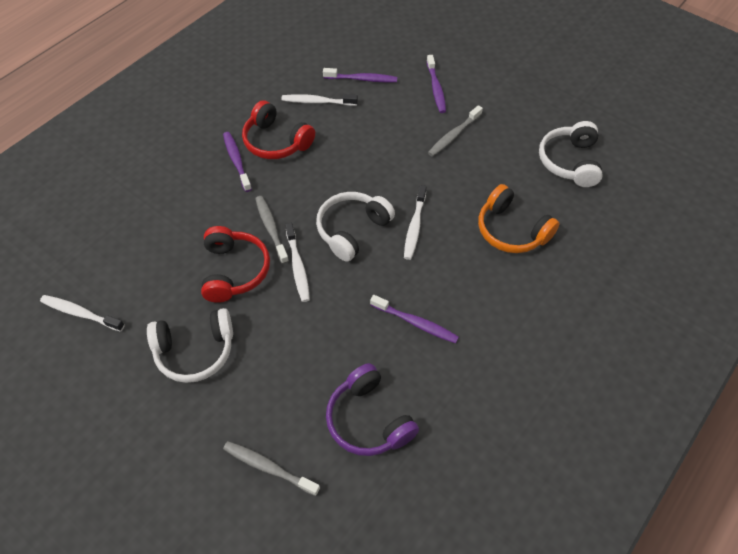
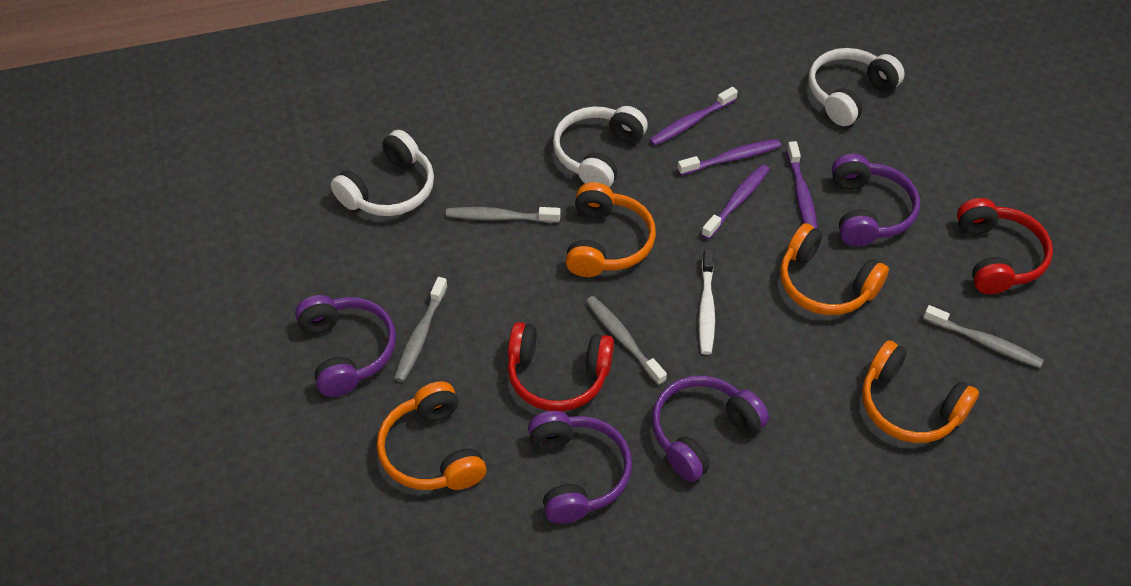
grey toothbrush: [223,441,320,496] [255,196,289,264] [428,105,483,157] = 3 -> [394,277,448,382] [446,207,561,223] [586,296,667,386] [923,305,1044,368] = 4
orange headphones: [478,184,559,253] = 1 -> [377,381,487,490] [566,182,656,277] [780,223,889,315] [862,340,979,443] = 4
purple headphones: [326,363,419,456] = 1 -> [295,295,396,397] [528,411,632,524] [652,376,769,482] [832,154,920,246] = 4
white toothbrush: [40,295,125,332] [281,94,358,106] [285,223,310,302] [404,185,426,260] = 4 -> [699,249,715,355] = 1

